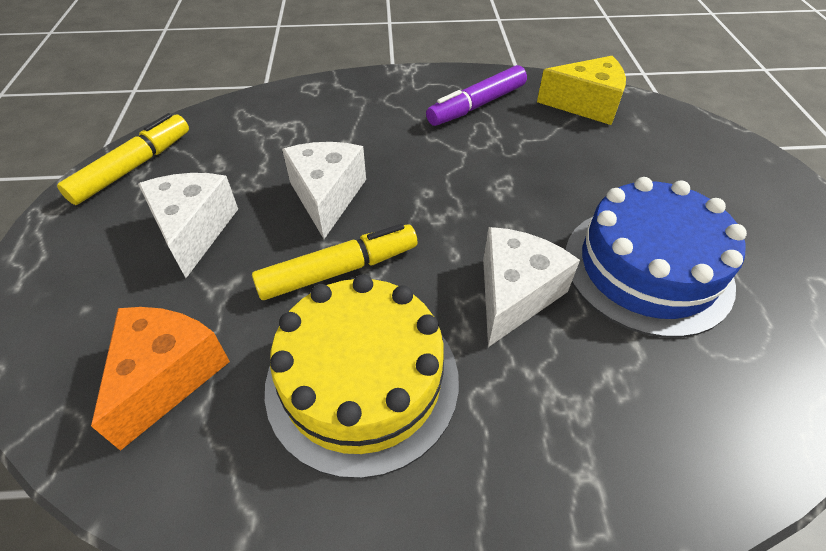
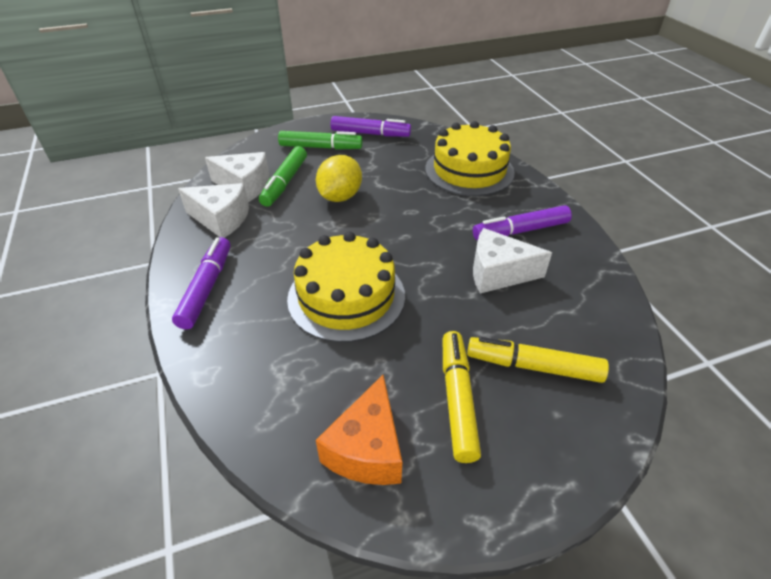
blue cake: [565,177,747,338] = 1 -> none = 0
green marker: none = 0 -> [259,146,307,207] [278,131,363,150] = 2
purple marker: [426,65,527,126] = 1 -> [172,237,230,329] [331,116,411,137] [473,205,572,240] = 3
yellow cake: [265,274,459,479] = 1 -> [287,232,405,343] [425,121,515,196] = 2
yellow cheese: [537,56,626,125] = 1 -> none = 0
yellow lemon: none = 0 -> [316,155,362,202] = 1

